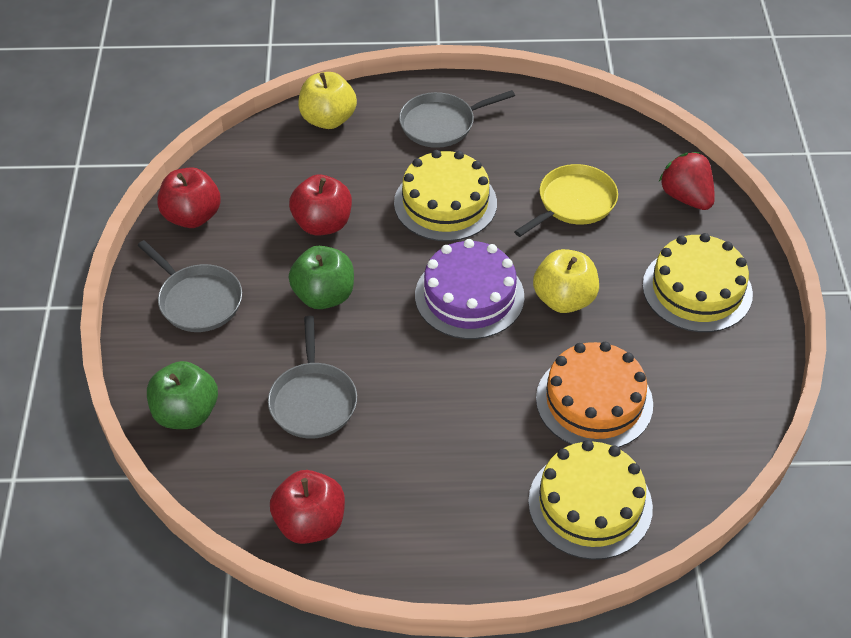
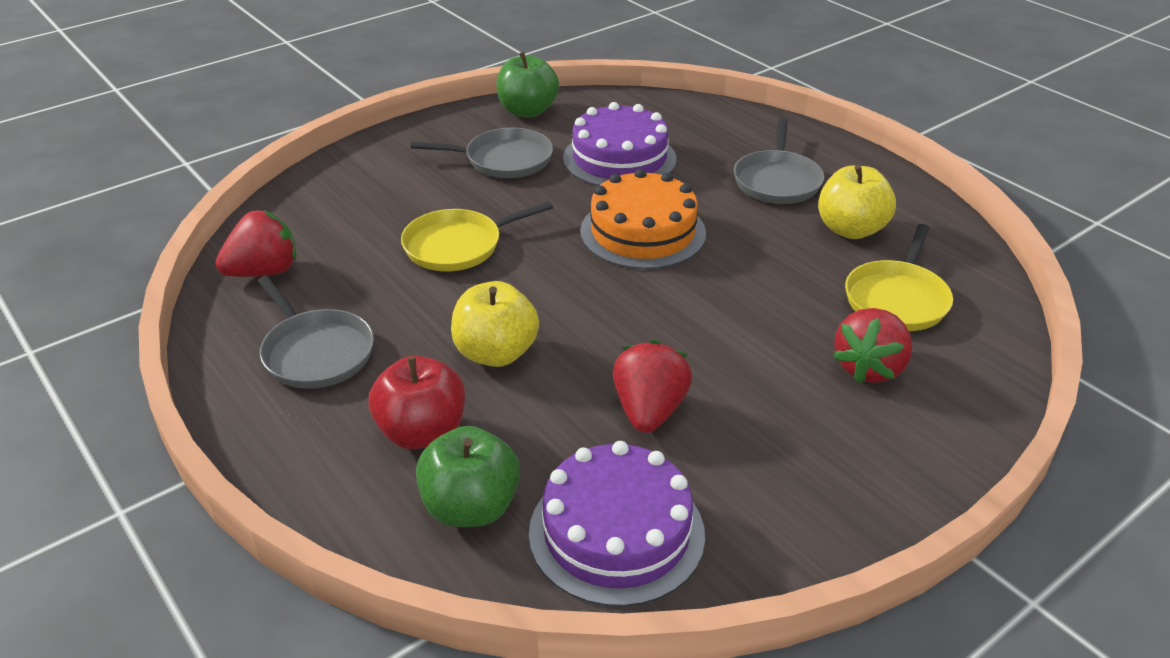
purple cake: [415,239,524,339] = 1 -> [529,441,705,607] [563,102,676,186] = 2
red apple: [157,167,221,228] [270,470,345,544] [289,175,352,236] = 3 -> [369,356,465,449] = 1
red strawberry: [659,152,715,210] = 1 -> [215,210,296,277] [613,340,692,433] [833,308,912,383] = 3
yellow cake: [394,150,497,241] [528,440,653,560] [643,233,753,332] = 3 -> none = 0
yellow pan: [514,164,618,237] = 1 -> [401,201,553,271] [845,224,953,331] = 2

